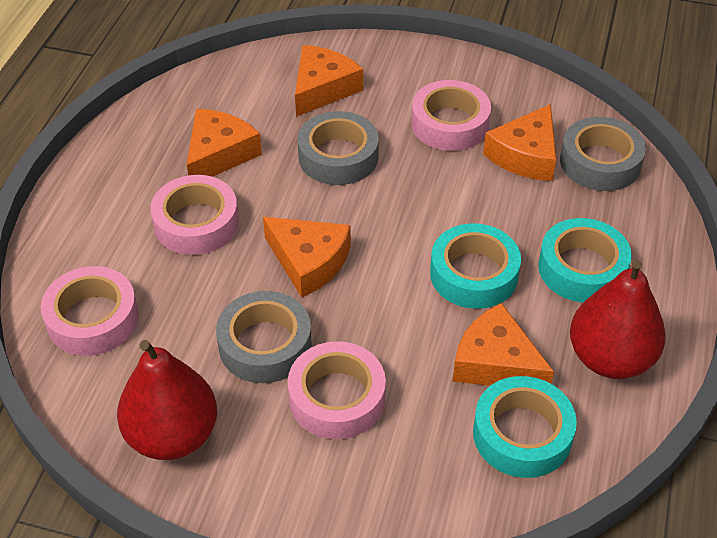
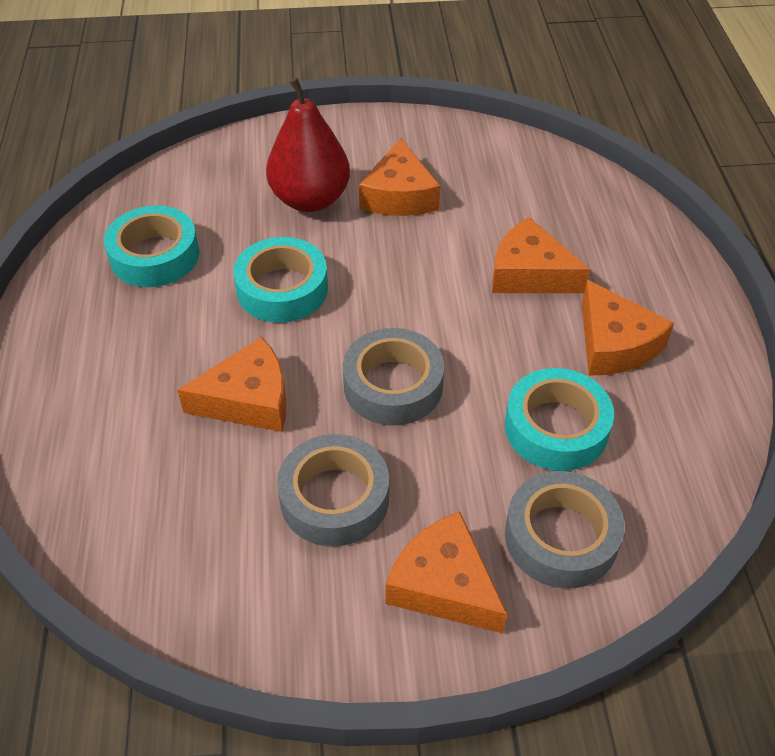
pink tape: [41,266,139,356] [150,175,239,255] [288,341,386,439] [411,80,491,151] = 4 -> none = 0
red pear: [117,340,217,460] [570,260,666,379] = 2 -> [266,77,350,212] = 1

